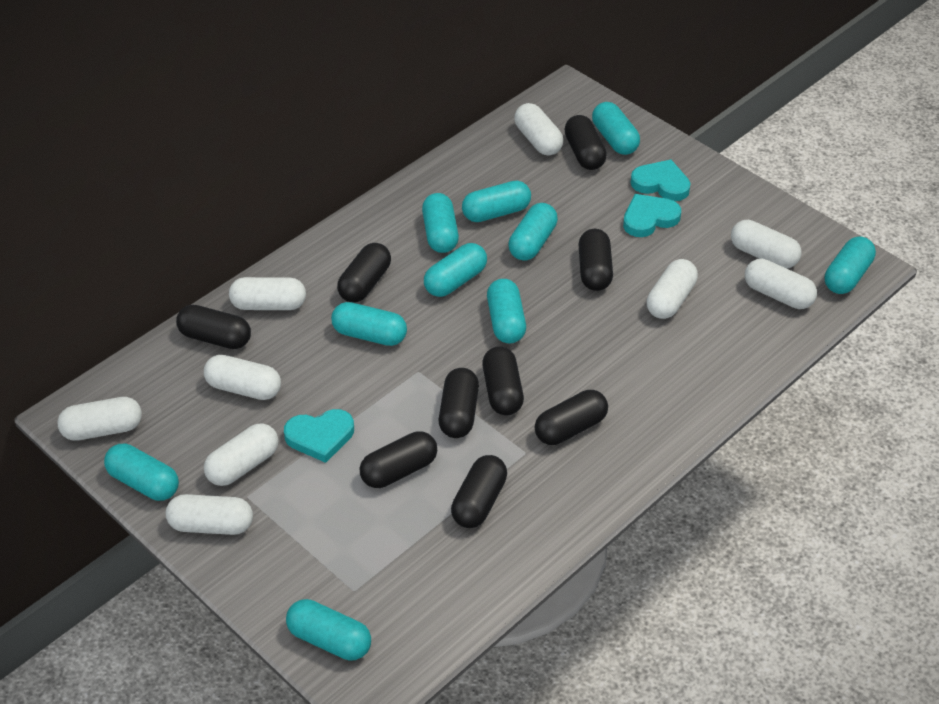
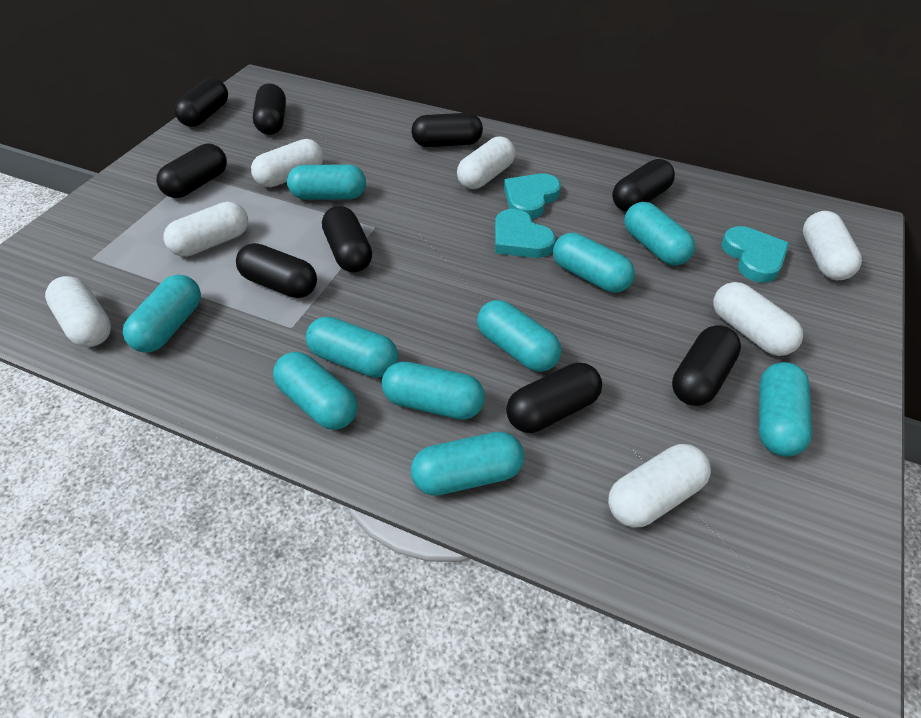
white capsule: [57,397,142,441] [166,494,253,535] [204,355,281,400] [204,423,278,486] [229,277,306,310] [514,103,563,156] [647,259,698,319] [731,220,801,268] [745,259,817,309] = 9 -> [45,276,111,347] [164,202,248,257] [251,139,324,187] [457,136,515,189] [608,444,711,528] [713,282,803,356] [803,211,862,280] = 7

